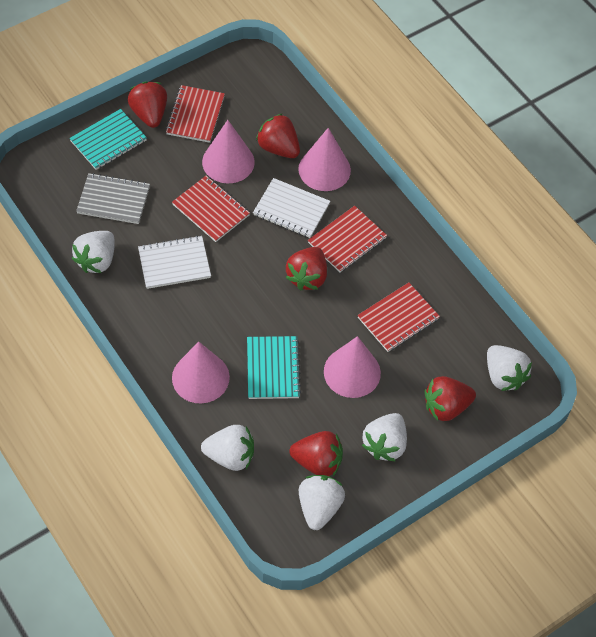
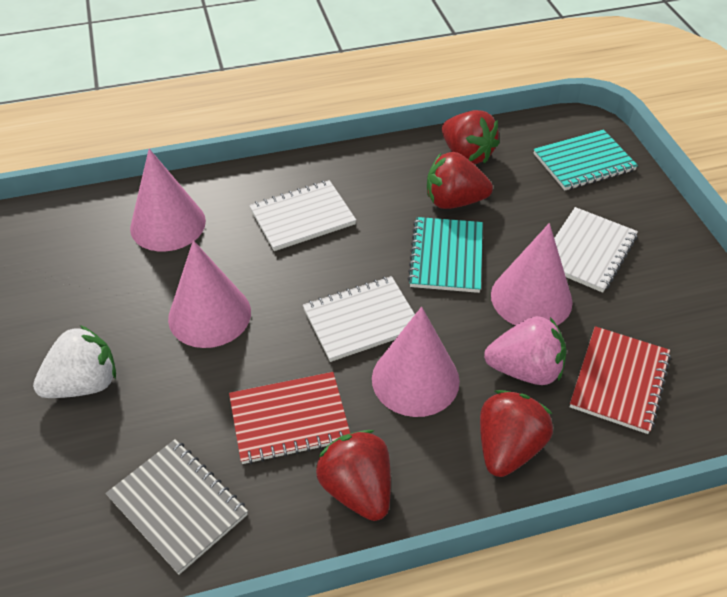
pink strawberry: none = 0 -> [484,316,566,385] = 1
red notebook: [165,85,225,143] [172,176,250,242] [308,206,387,272] [357,282,440,352] = 4 -> [229,372,350,464] [570,326,671,434] = 2
red strawberry: [128,81,167,128] [256,113,300,158] [285,247,327,291] [289,431,343,476] [424,376,476,421] = 5 -> [316,430,391,521] [427,152,493,209] [442,110,500,164] [480,390,553,477] = 4
white notebook: [138,235,211,289] [253,178,330,238] = 2 -> [249,180,356,251] [303,276,415,362] [554,207,638,293] = 3
white strawberry: [72,231,115,273] [201,425,254,471] [299,475,345,530] [362,413,407,462] [487,345,532,391] = 5 -> [33,325,116,398] = 1

